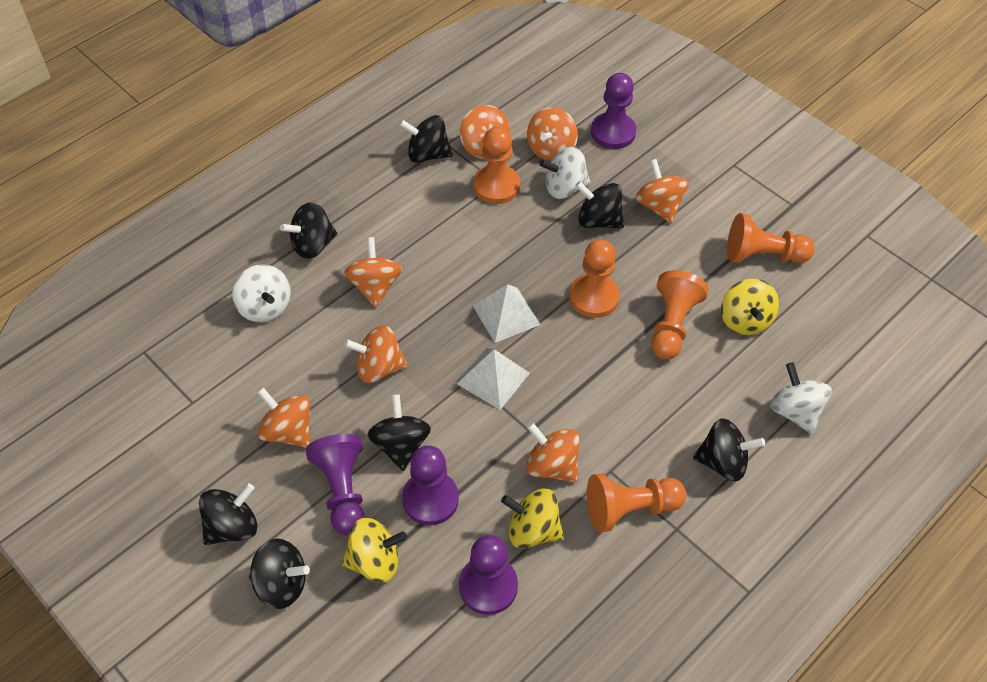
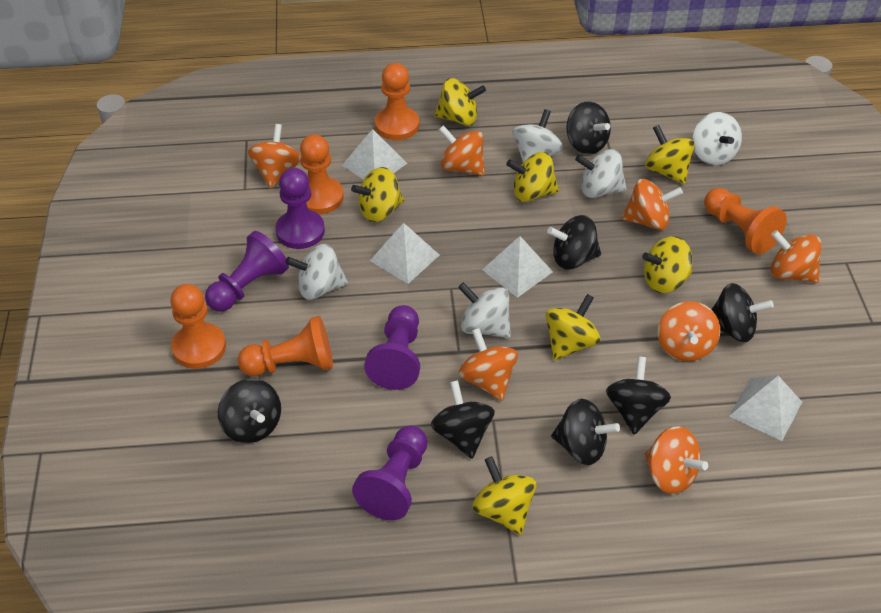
white pyramid: [457,348,530,410] [472,284,541,343] = 2 -> [342,129,407,180] [370,223,439,284] [482,236,553,298] [729,376,802,441] = 4
white spinning top: [232,264,291,322] [539,147,590,199] [770,362,832,434] = 3 -> [285,244,348,300] [458,282,511,338] [512,109,563,162] [575,149,627,198] [692,112,742,166] = 5
yellow spinning top: [342,518,407,583] [501,488,564,549] [721,279,779,335] = 3 -> [351,167,404,222] [434,78,486,125] [472,456,537,535] [506,152,559,202] [546,294,601,360] [642,236,692,293] [645,125,695,184] = 7

